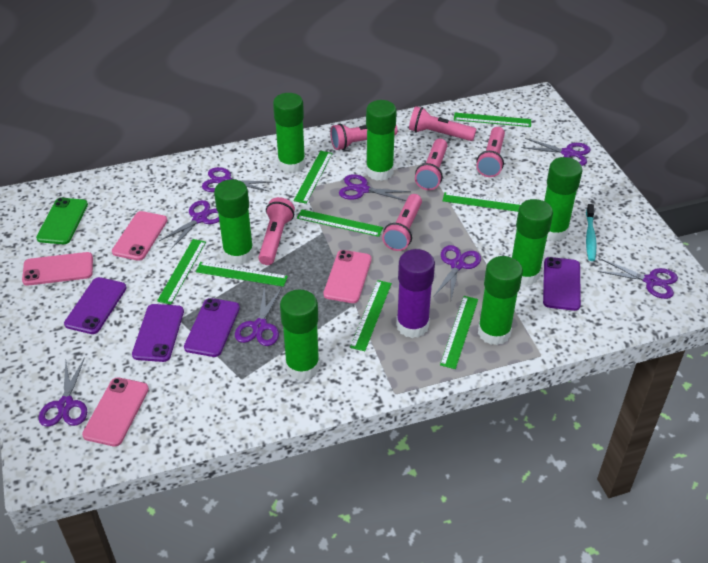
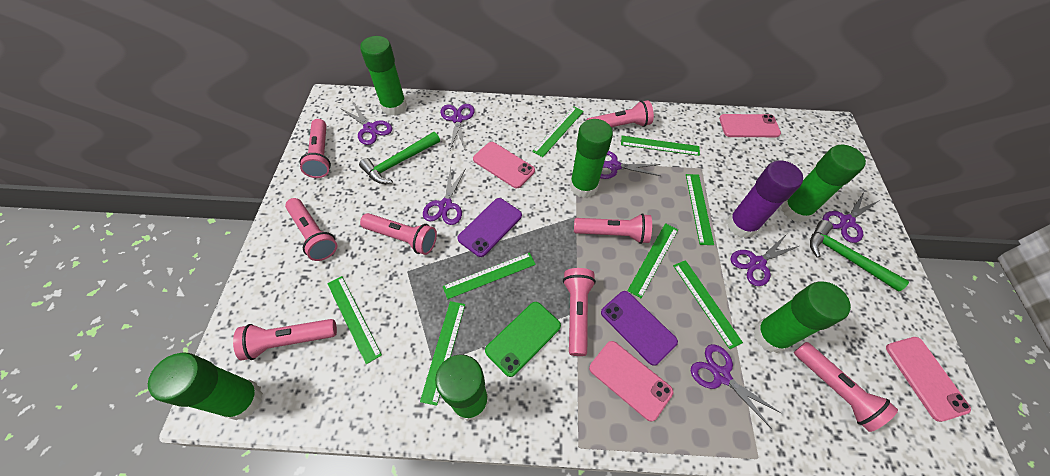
green glue stick: [214,179,254,265] [273,93,305,173] [280,289,320,380] [366,100,397,181] [478,256,523,345] [512,199,553,286] [544,157,583,242] = 7 -> [148,352,263,420] [360,36,407,116] [435,354,489,421] [570,119,613,198] [753,281,851,353] [781,145,866,222] = 6
green hammer: none = 0 -> [359,132,440,184] [810,220,909,292] = 2
pink flashlight: [258,197,295,265] [330,123,398,150] [382,194,422,251] [409,106,476,141] [415,139,447,190] [476,127,505,177] = 6 -> [233,319,337,360] [285,198,337,261] [299,119,331,178] [360,213,437,255] [563,268,596,356] [574,213,652,244] [586,100,654,127] [794,342,898,432] = 8
purple phone: [64,277,126,334] [132,304,184,362] [184,298,240,357] [543,257,581,311] = 4 -> [457,198,522,257] [601,291,678,366] = 2
purple scissors: [39,357,87,427] [159,200,219,249] [202,167,272,192] [235,286,282,346] [339,174,411,201] [434,245,481,299] [522,138,591,166] [597,259,678,299] = 8 -> [340,101,392,145] [423,167,466,225] [441,104,475,150] [600,151,661,179] [691,344,781,429] [730,234,799,286] [822,192,880,243] = 7
turquoise toothbrush: [586,204,596,261] = 1 -> none = 0

